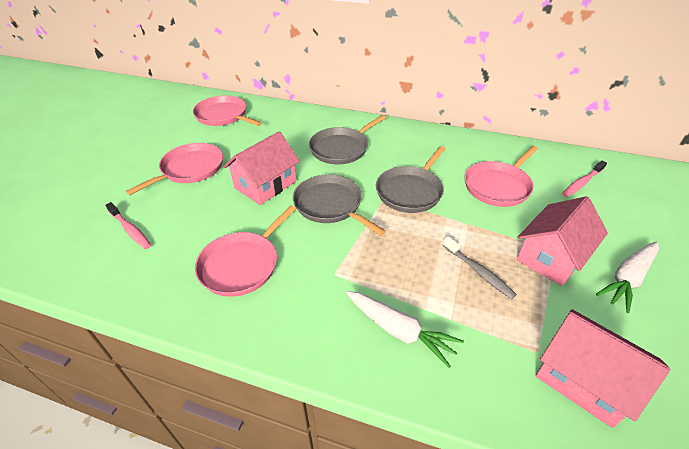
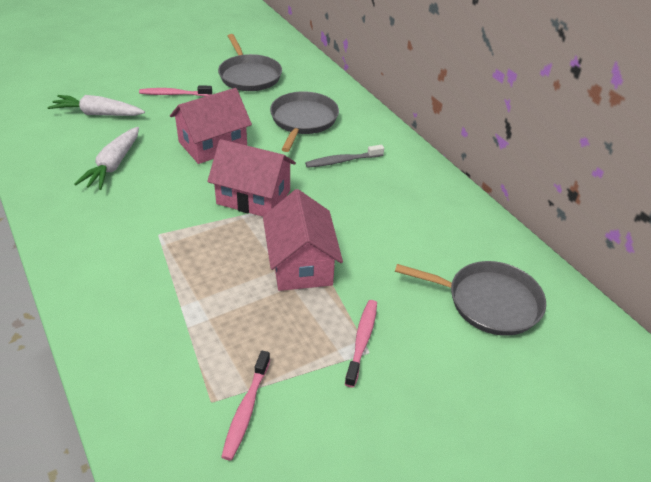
pink pan: [126,143,223,195] [193,95,262,126] [195,205,296,297] [464,146,538,207] = 4 -> none = 0
pink toothbrush: [106,202,151,249] [562,161,607,197] = 2 -> [139,85,212,96] [221,351,270,461] [345,300,377,388] = 3

